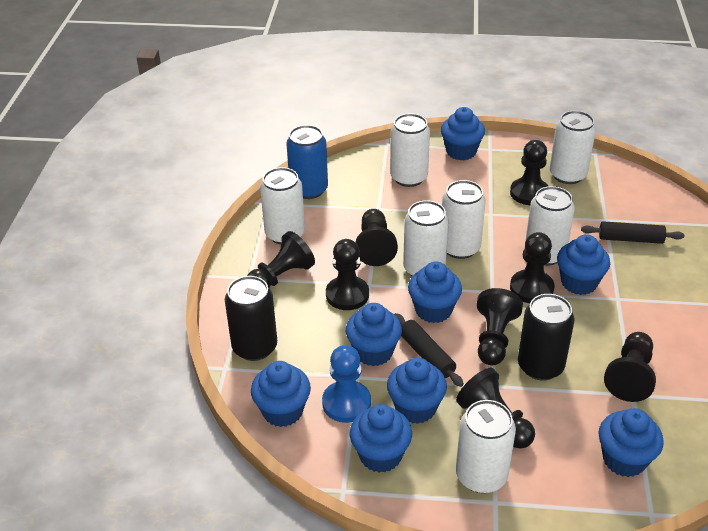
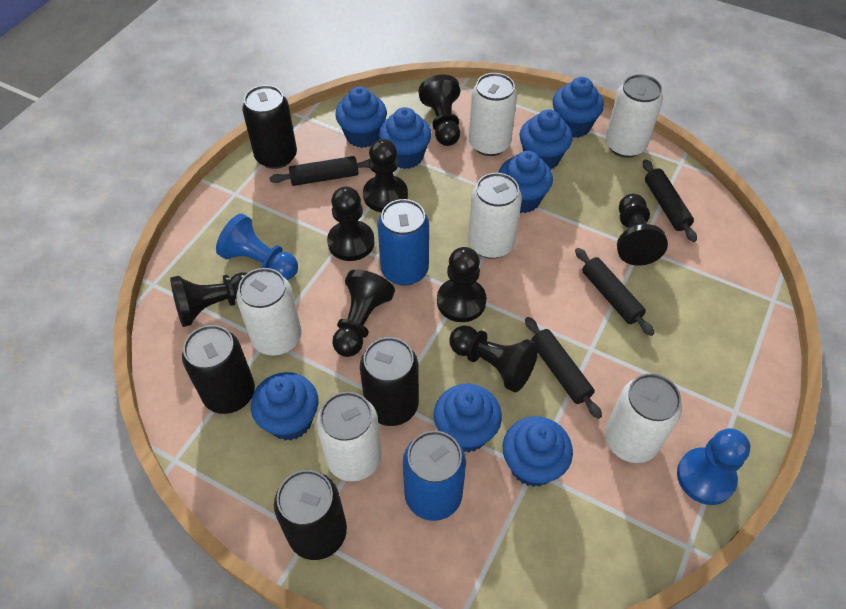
black can: [225,276,277,361] [518,294,575,381] = 2 -> [182,325,255,414] [242,85,297,169] [274,470,347,560] [360,337,419,426] = 4
black rolling pin: [394,313,464,387] [581,221,684,244] = 2 -> [270,156,370,186] [525,317,602,419] [575,248,654,336] [643,159,697,242] = 4
blue can: [286,125,328,199] = 1 -> [378,199,429,286] [403,431,466,521] = 2
blue pawn: [322,345,371,423] = 1 -> [216,214,298,280] [677,428,750,505] = 2
white can: [260,167,305,244] [390,113,430,187] [403,200,449,276] [442,180,486,259] [456,400,516,493] [525,186,575,266] [550,111,596,184] = 7 -> [236,268,302,356] [316,392,382,482] [468,173,522,259] [469,73,517,156] [605,74,663,158] [605,373,682,463] = 6

